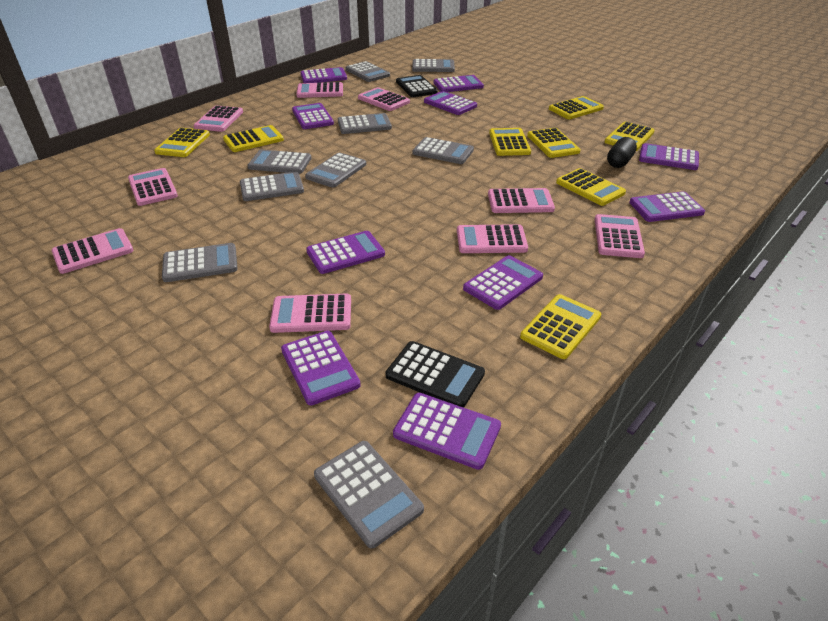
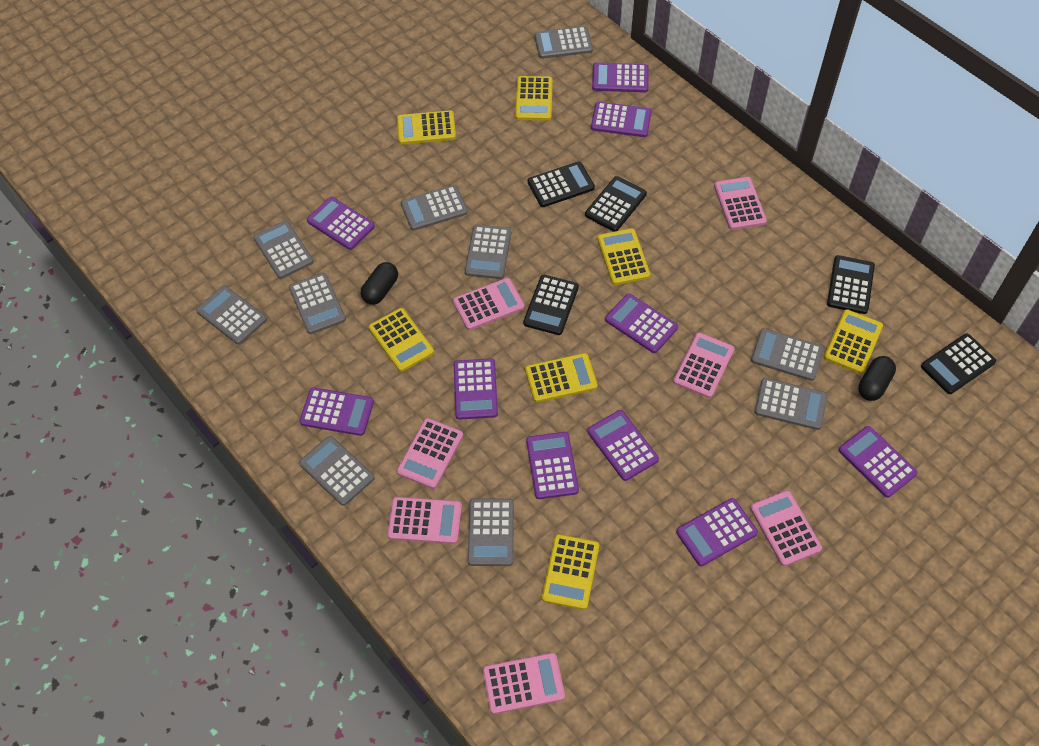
black calculator: [385,341,485,408] [396,75,438,97] = 2 -> [523,275,579,335] [528,162,595,207] [585,176,647,232] [827,255,875,314] [921,334,996,394] = 5
black capsule: [607,137,637,168] = 1 -> [361,262,398,305] [858,356,896,401] = 2
grey calculator: [162,243,238,282] [240,172,304,201] [247,150,311,174] [305,152,366,188] [314,441,424,548] [338,113,392,134] [345,61,390,82] [412,59,455,72] [412,137,474,164] = 9 -> [196,286,267,345] [253,220,314,279] [289,273,346,334] [299,436,375,506] [401,185,468,231] [465,225,511,279] [467,498,514,566] [534,26,593,59] [751,328,824,381] [755,378,828,430] = 10
pink calculator: [51,228,134,274] [128,168,178,206] [193,106,243,132] [269,294,351,333] [296,82,343,98] [358,87,410,111] [457,224,528,253] [488,188,555,213] [595,214,645,258] = 9 -> [387,497,462,544] [397,418,463,489] [453,278,525,330] [483,652,565,714] [673,333,735,398] [714,177,767,230] [750,490,822,566] = 7
yellow calculator: [154,128,210,157] [223,125,284,152] [489,128,531,156] [520,294,601,359] [527,128,581,158] [549,96,604,119] [556,168,626,206] [605,121,655,151] = 8 -> [369,308,434,372] [397,110,456,144] [515,76,553,121] [525,353,598,402] [542,534,599,610] [597,228,650,285] [824,309,883,374] = 7

